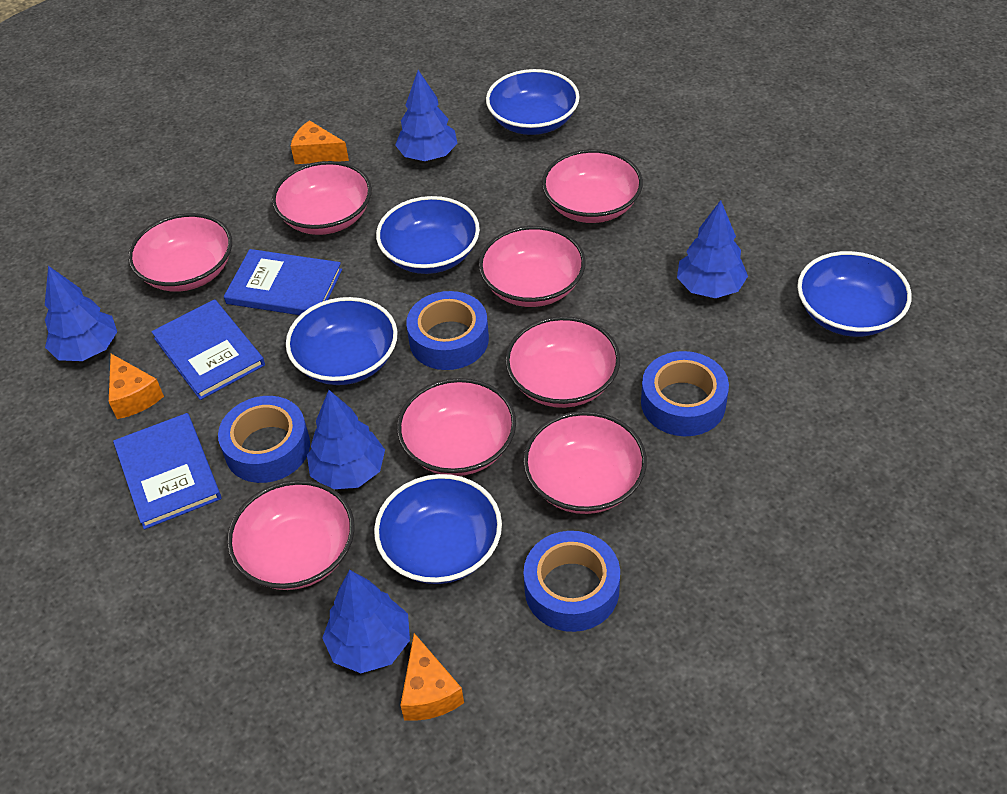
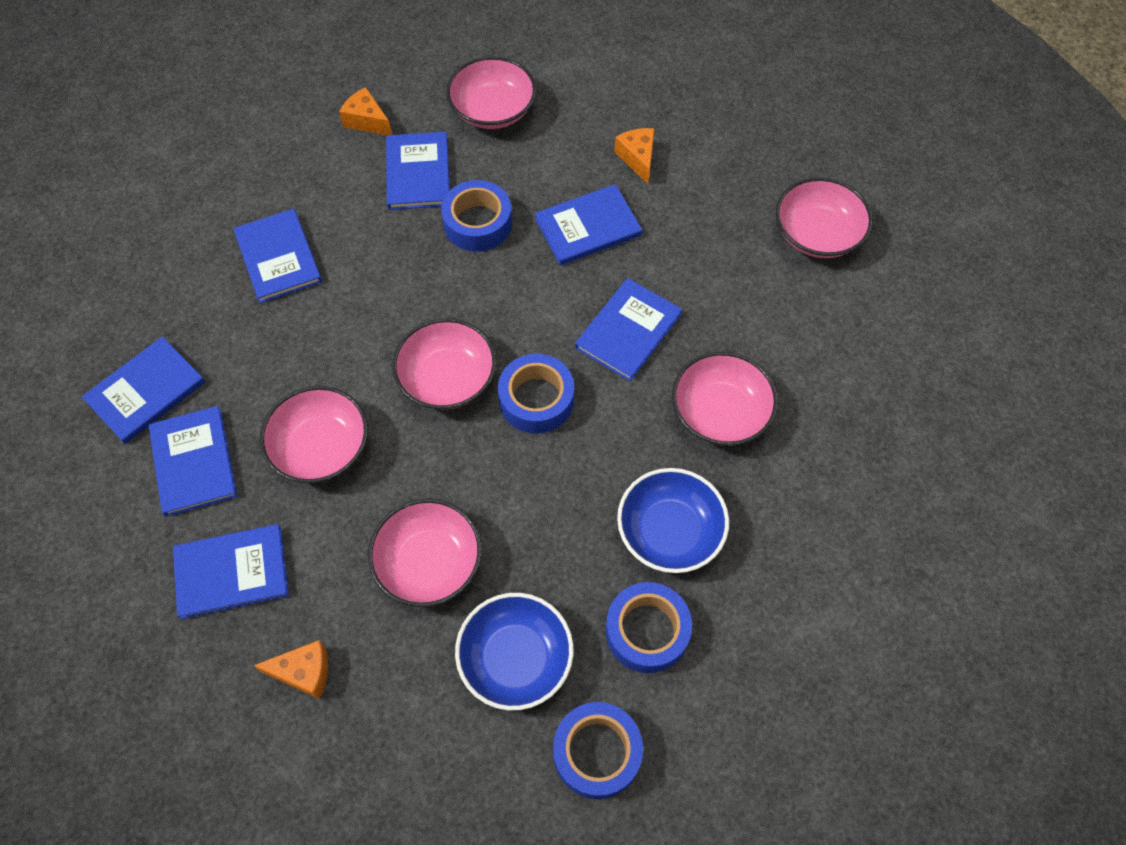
blue book: [113,413,221,529] [151,299,265,400] [224,249,342,315] = 3 -> [82,337,205,444] [149,406,237,517] [173,524,289,619] [233,209,322,303] [386,132,450,210] [535,184,642,265] [575,278,682,381] = 7
blue bowl: [286,297,398,385] [374,474,502,584] [376,196,480,274] [486,69,580,135] [797,251,912,337] = 5 -> [455,593,574,710] [617,468,729,573] = 2
blue tree: [45,266,117,361] [307,390,385,489] [322,570,410,673] [395,70,458,161] [677,200,748,298] = 5 -> none = 0
pink bowl: [128,213,232,292] [227,480,355,590] [272,161,372,235] [397,378,516,476] [478,226,586,307] [505,316,620,408] [523,411,647,514] [542,149,643,223] = 8 -> [260,386,368,483] [368,499,482,607] [392,318,496,410] [446,56,536,129] [672,352,778,446] [776,178,873,258] = 6

